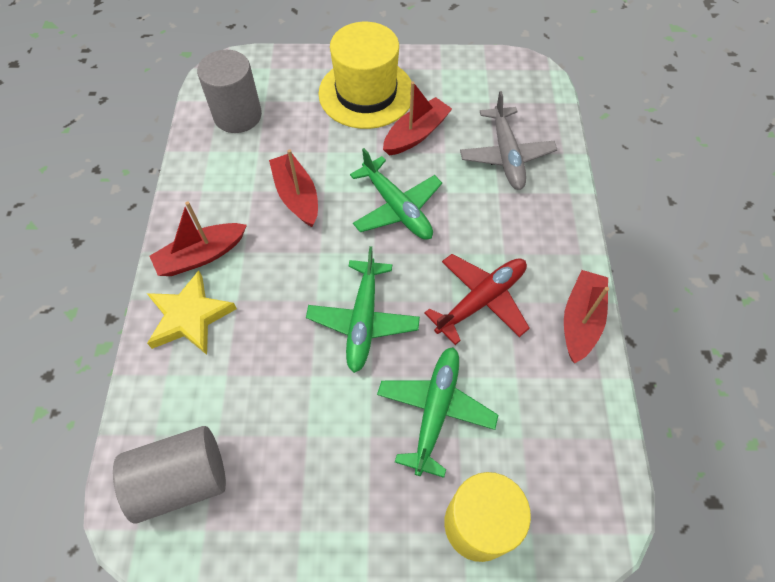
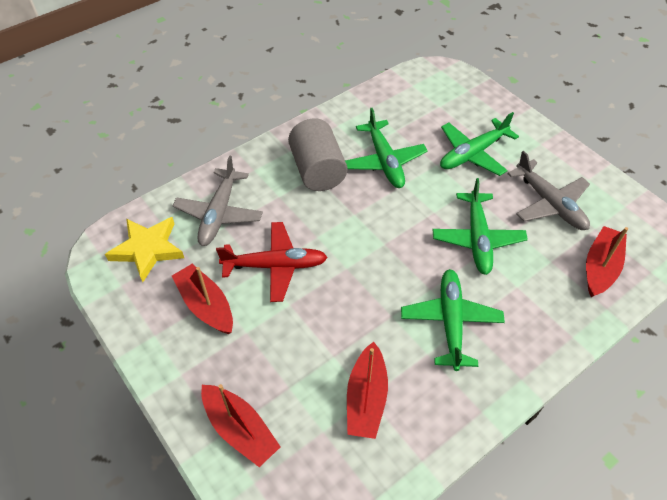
green plane: [306,246,420,373] [350,148,442,240] [377,347,498,478] = 3 -> [345,108,428,188] [401,269,505,371] [432,178,528,275] [440,112,519,176] = 4
grey cylinder: [113,426,226,524] [197,50,262,133] = 2 -> [288,118,347,191] = 1
grey plane: [460,91,557,190] = 1 -> [172,155,263,246] [507,151,590,230] = 2
yellow cylinder: [444,472,531,562] = 1 -> none = 0
yellow hat: [318,22,412,129] = 1 -> none = 0

